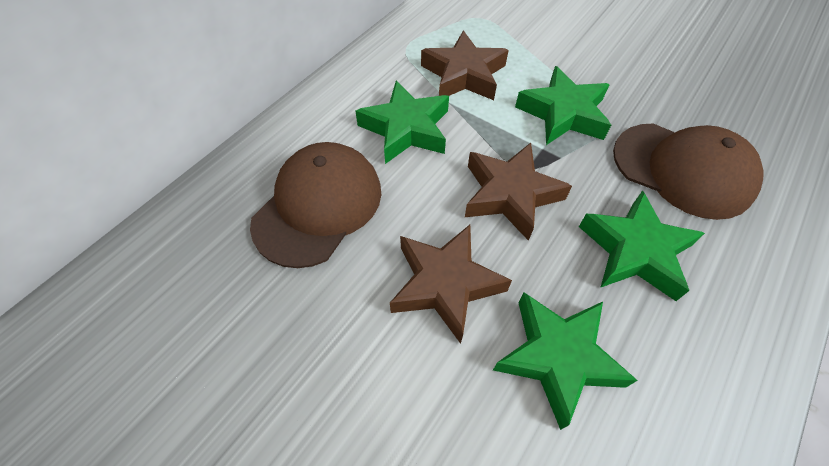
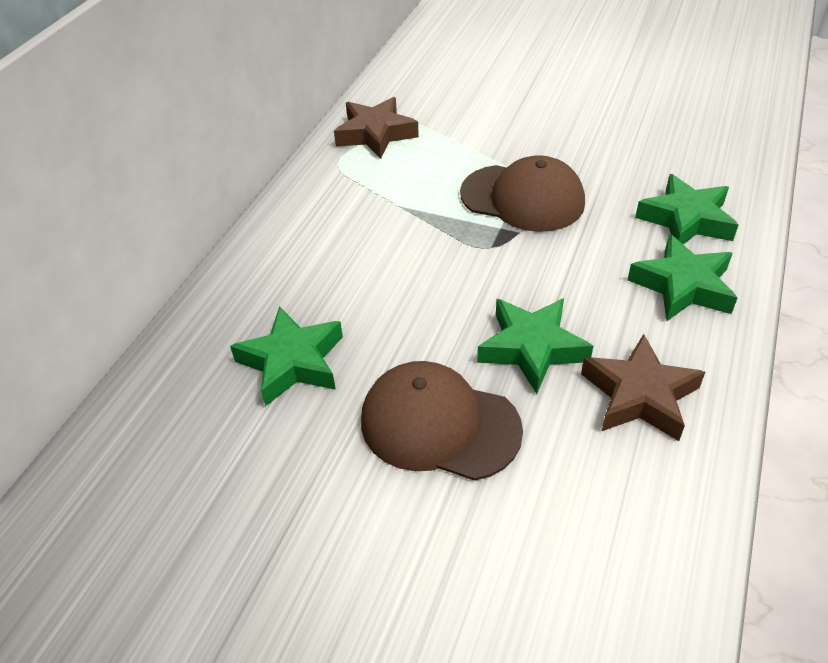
brown star: [390,225,512,344] [421,31,509,100] [465,143,572,241] = 3 -> [334,97,419,159] [581,334,705,441] = 2

